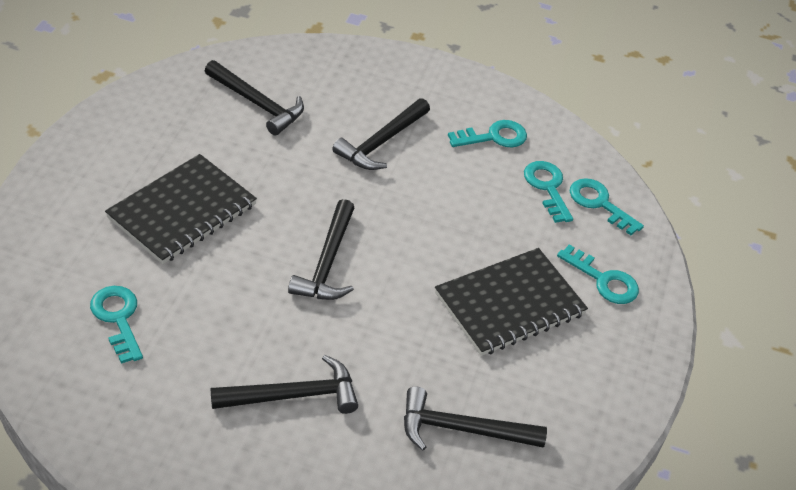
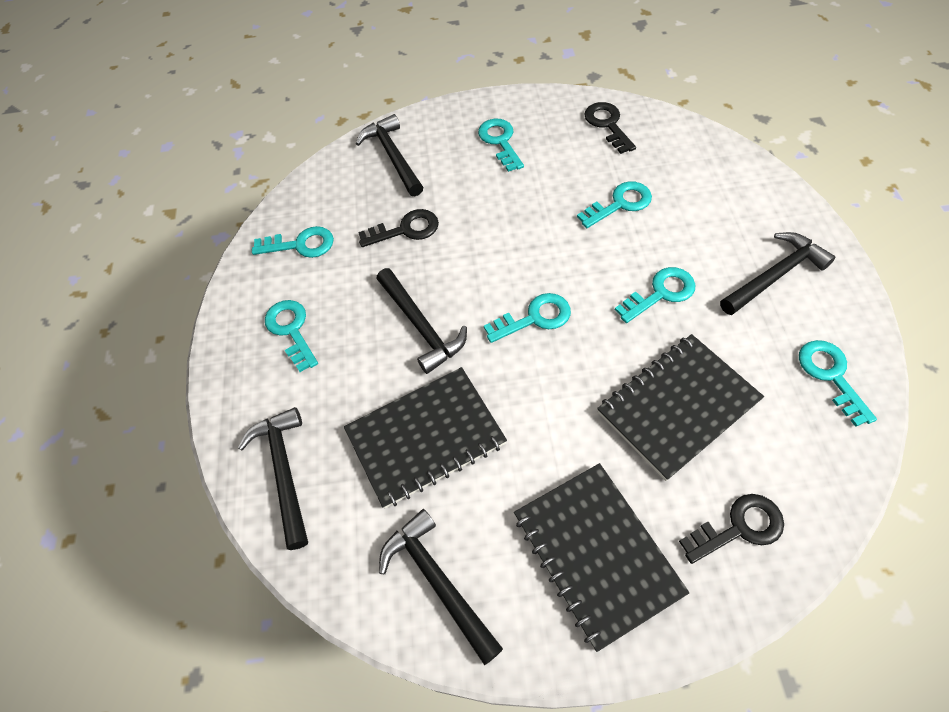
black key: none = 0 -> [358,209,439,247] [584,102,636,154] [679,494,784,564] = 3
black notebook: [105,154,257,264] [435,248,588,356] = 2 -> [344,367,507,509] [514,463,689,652] [597,334,764,481] = 3
turquoise key: [90,286,143,364] [448,120,527,147] [524,161,573,223] [557,245,639,304] [570,178,644,235] = 5 -> [252,226,334,258] [265,300,318,372] [478,119,524,172] [484,293,571,343] [577,181,652,228] [615,267,695,323] [799,340,877,427] = 7

